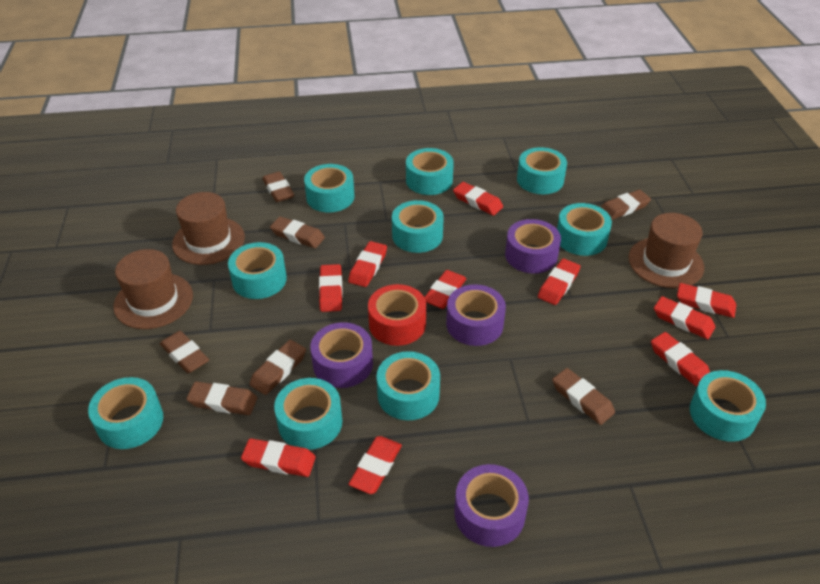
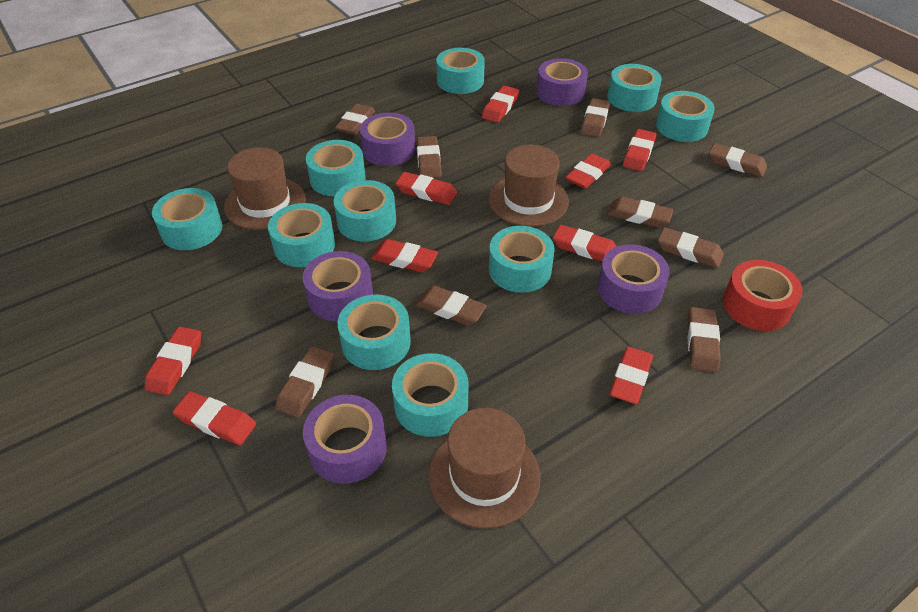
brown eraser: [160,331,209,373] [186,382,257,415] [250,340,306,395] [262,172,294,202] [270,217,325,248] [552,368,615,425] [600,190,651,220] = 7 -> [275,346,334,417] [335,104,375,135] [416,136,442,178] [416,285,487,326] [581,98,610,137] [607,197,673,228] [658,227,724,268] [688,307,721,372] [709,143,767,177] = 9
purple tape: [310,322,373,388] [446,284,506,346] [454,464,529,547] [505,219,561,274] = 4 -> [303,251,373,321] [303,395,387,484] [360,113,415,166] [536,58,588,106] [597,244,670,314] = 5
red eraser: [241,438,316,477] [319,264,343,312] [348,241,387,287] [348,436,402,494] [424,270,467,309] [453,182,503,216] [538,259,581,305] [651,332,710,386] [654,296,715,339] [677,283,736,318] = 10 -> [145,327,201,395] [173,392,256,445] [371,239,438,272] [395,172,457,205] [482,86,519,123] [553,225,617,261] [565,153,611,189] [609,347,653,404] [623,129,656,171] = 9

